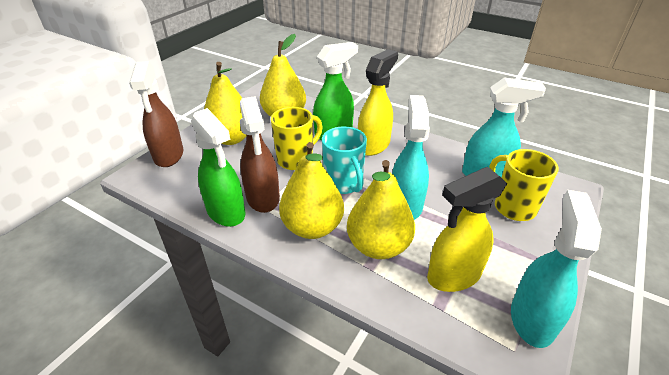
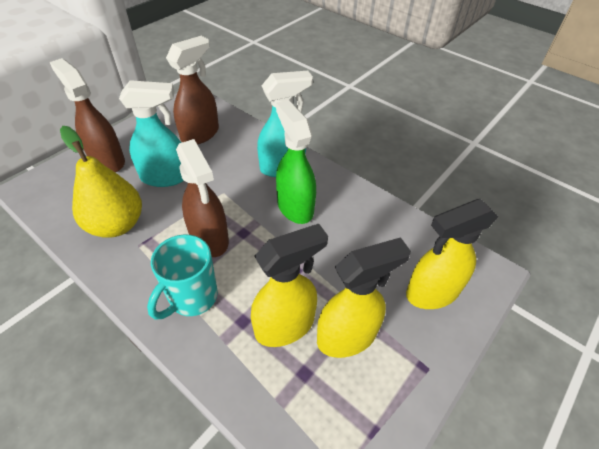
brown spray bottle: [129,61,183,167] [240,96,280,213] = 2 -> [50,58,125,172] [166,36,219,145] [176,139,229,257] = 3
green spray bottle: [191,108,245,227] [313,42,358,140] = 2 -> [276,100,316,224] = 1
turquoise spray bottle: [392,95,430,220] [462,77,546,178] [511,190,602,348] = 3 -> [119,80,184,187] [257,71,313,177] = 2
yellow mug: [271,107,323,170] [489,149,559,221] = 2 -> none = 0
yellow pear: [204,62,247,145] [260,34,306,117] [279,142,344,239] [347,160,415,259] = 4 -> [60,126,142,238] = 1
yellow spray bottle: [358,49,398,156] [427,167,507,292] = 2 -> [251,224,328,347] [317,237,411,358] [406,199,498,309] = 3

